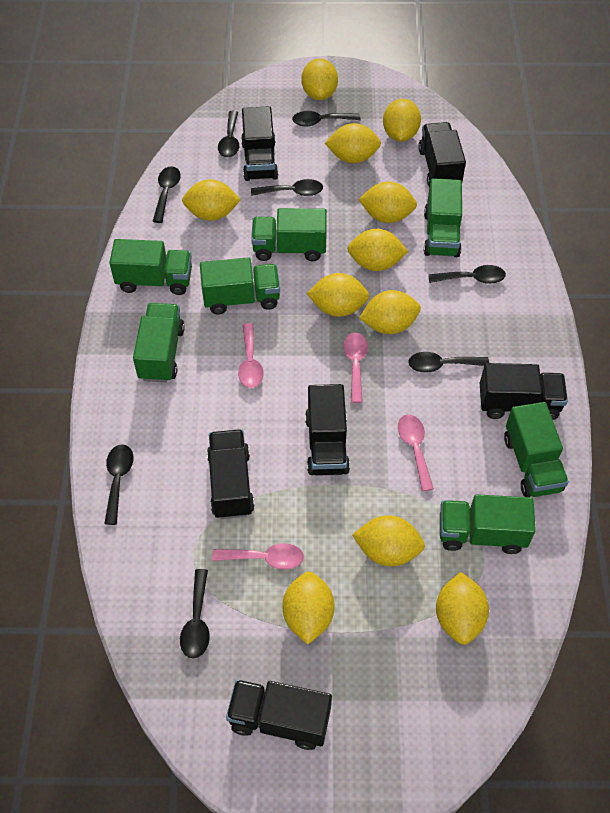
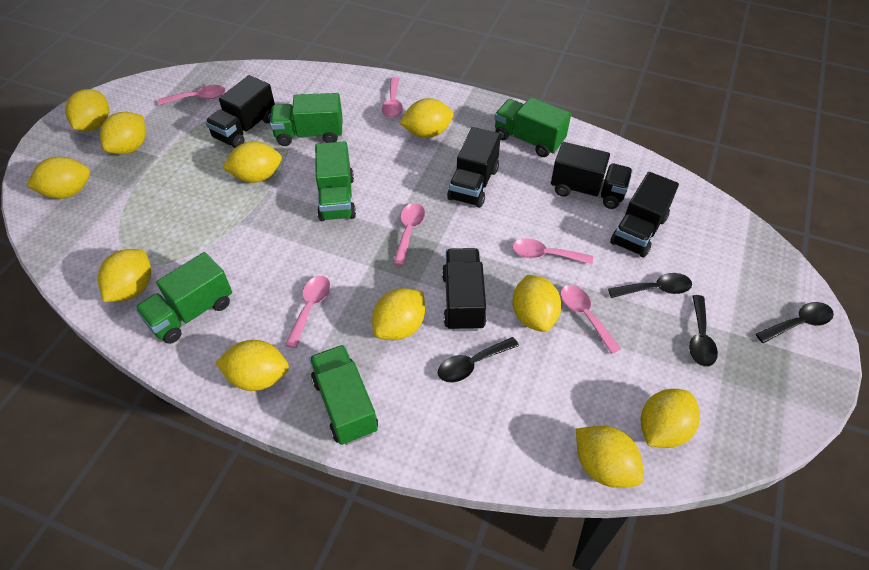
black spoon: [104,444,133,525] [153,166,181,223] [180,569,210,658] [218,110,239,157] [251,179,323,196] [292,111,361,126] [408,352,489,373] [428,265,506,284] = 8 -> [438,337,519,383] [608,273,692,298] [689,295,718,367] [756,302,834,343] = 4
black truck: [207,429,255,519] [226,679,332,750] [241,106,278,181] [305,384,350,475] [418,122,466,187] [480,363,568,420] = 6 -> [205,75,275,148] [442,248,487,331] [447,127,501,208] [551,142,633,209] [610,172,679,258] = 5
green truck: [109,239,192,295] [133,303,185,382] [200,258,280,315] [251,208,327,262] [424,178,462,257] [440,494,536,554] [504,402,569,497] = 7 -> [135,252,232,344] [270,93,343,146] [309,345,378,445] [315,141,356,221] [494,97,571,157] = 5
pink spoon: [212,543,304,570] [238,323,264,388] [343,333,368,403] [398,415,434,491] = 4 -> [158,85,225,105] [285,276,330,348] [382,77,403,118] [393,203,425,266] [512,238,593,264] [561,285,621,354] = 6

